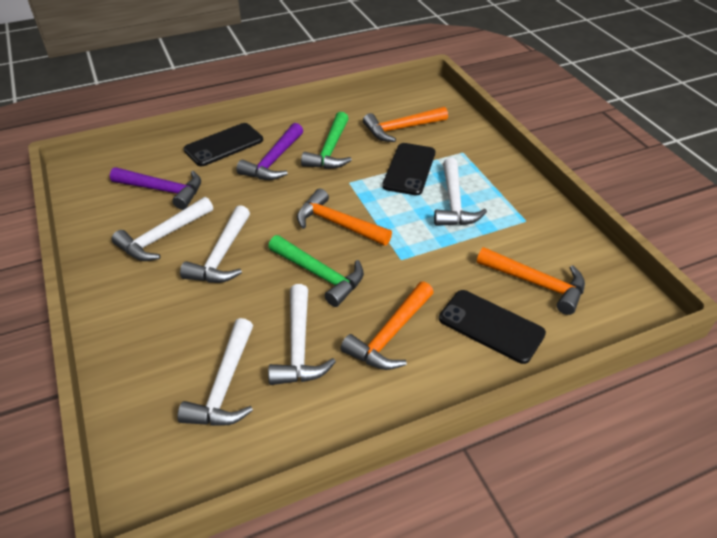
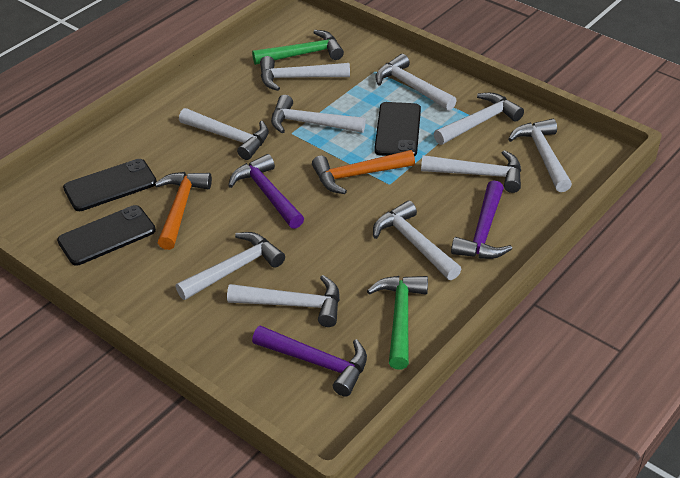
orange hammer: [297,189,392,246] [341,282,434,370] [363,107,448,142] [477,247,585,315] = 4 -> [155,172,212,250] [312,150,415,194] = 2
purple hammer: [110,167,201,210] [236,123,303,180] = 2 -> [228,154,304,229] [252,325,367,397] [451,180,512,259] = 3
white hammer: [112,197,213,261] [177,318,253,426] [180,205,250,283] [268,284,336,385] [434,158,487,226] = 5 -> [176,232,285,300] [179,108,269,160] [227,275,340,327] [260,56,350,91] [271,95,366,133] [373,200,461,280] [375,54,457,111] [421,150,521,193] [434,93,524,145] [508,119,572,192] = 10

